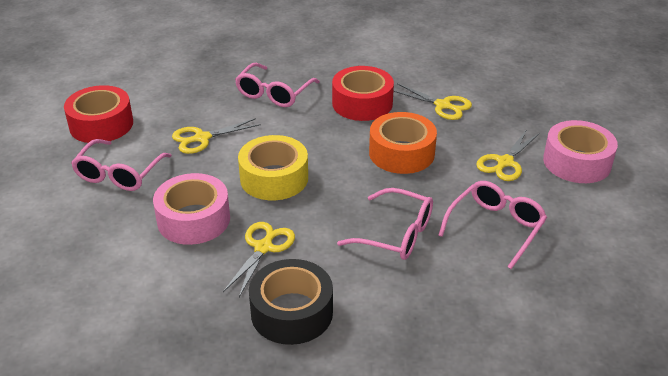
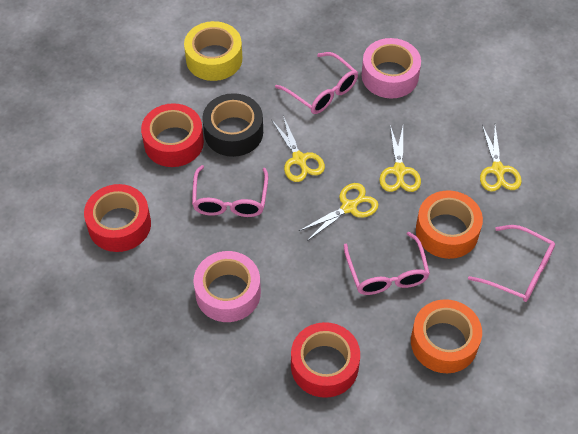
orange tape: [369,112,437,174] = 1 -> [411,299,482,373] [416,190,483,259] = 2
red tape: [64,85,133,143] [332,66,394,121] = 2 -> [84,184,151,252] [141,103,204,167] [291,322,360,398] = 3

